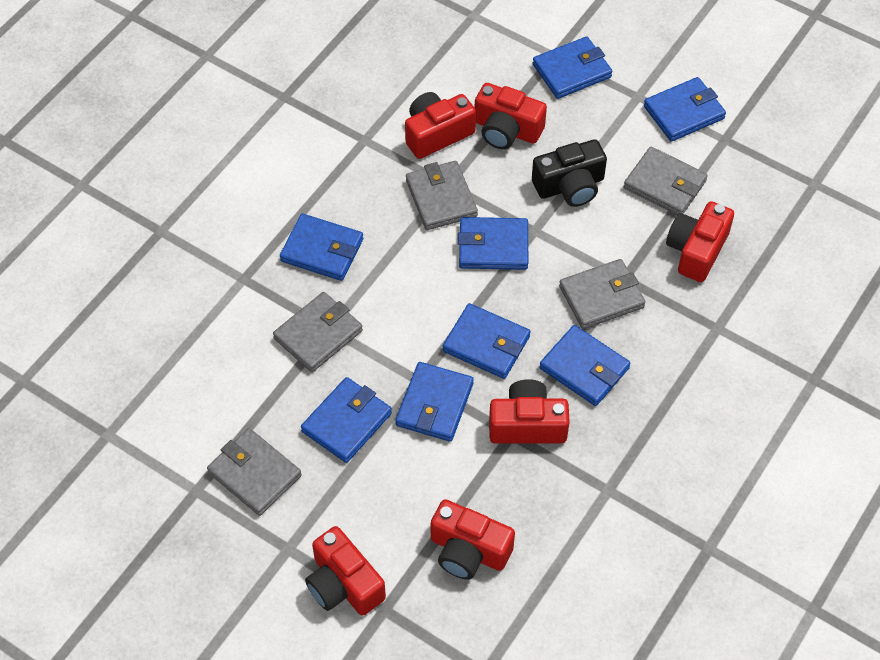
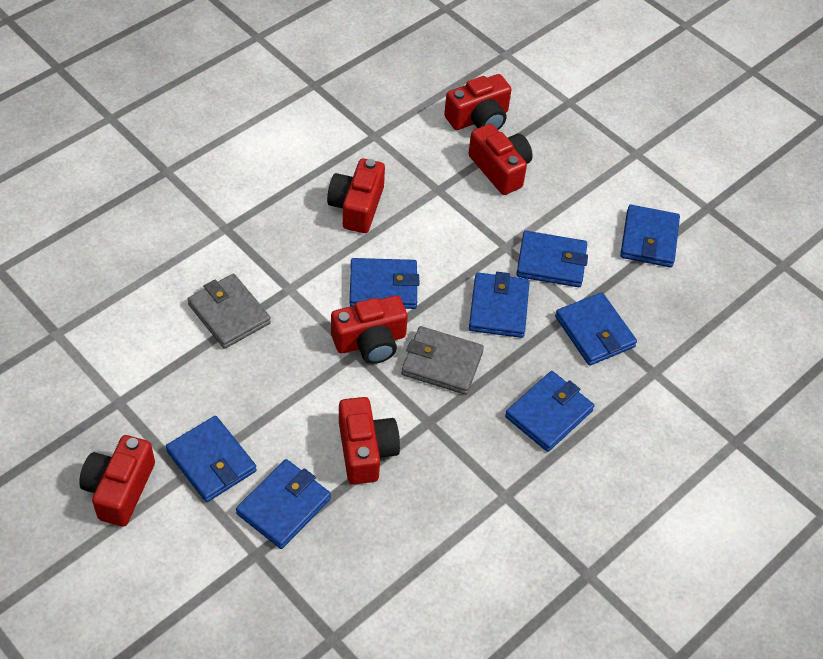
black camera: [532,139,607,207] = 1 -> none = 0
grey wallet: [207,428,302,516] [273,292,363,372] [406,161,478,230] [559,259,646,329] [624,147,708,215] = 5 -> [187,274,271,349] [401,326,484,395] = 2

